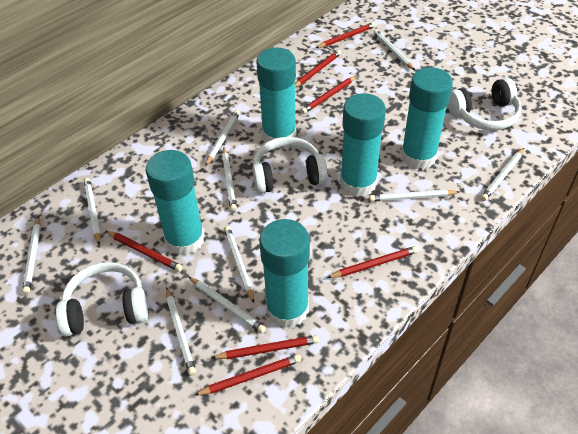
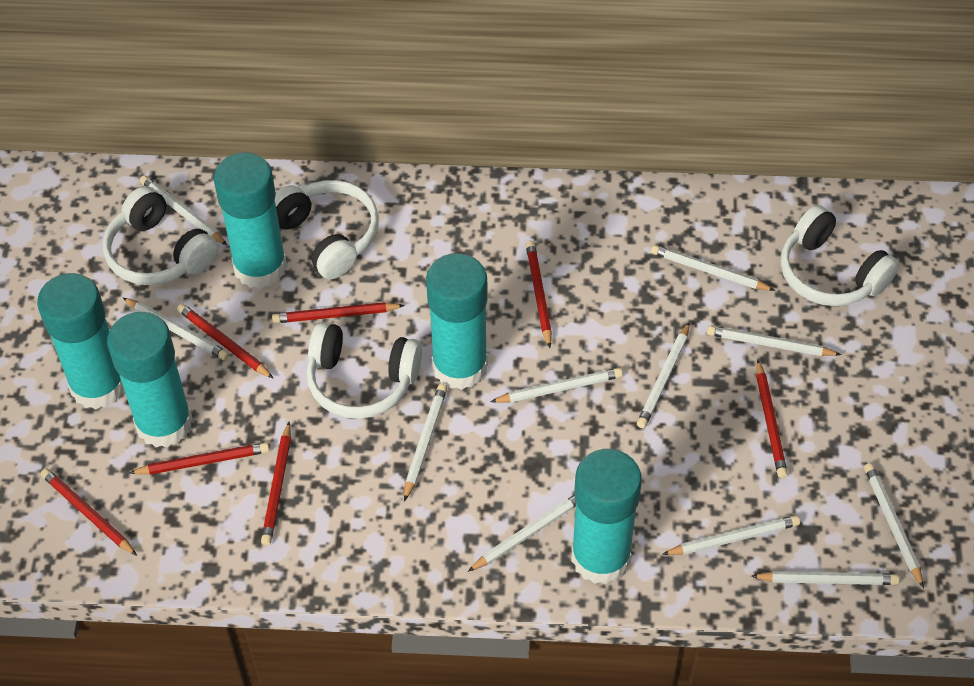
white headphones: [56,262,148,337] [253,137,328,194] [447,78,522,130] = 3 -> [103,186,218,285] [275,180,379,279] [307,322,422,419] [781,205,899,306] = 4
white pencil: [22,216,41,294] [84,178,101,245] [166,287,196,375] [188,276,266,333] [205,110,240,166] [222,147,237,211] [224,226,254,303] [369,190,459,202] [374,29,415,70] [481,148,524,201] = 10 -> [123,298,229,360] [140,175,227,245] [404,384,447,501] [468,495,576,572] [490,368,623,403] [637,322,690,428] [651,245,775,291] [662,515,800,555] [707,325,842,356] [751,571,899,585] [864,463,924,588] = 11

